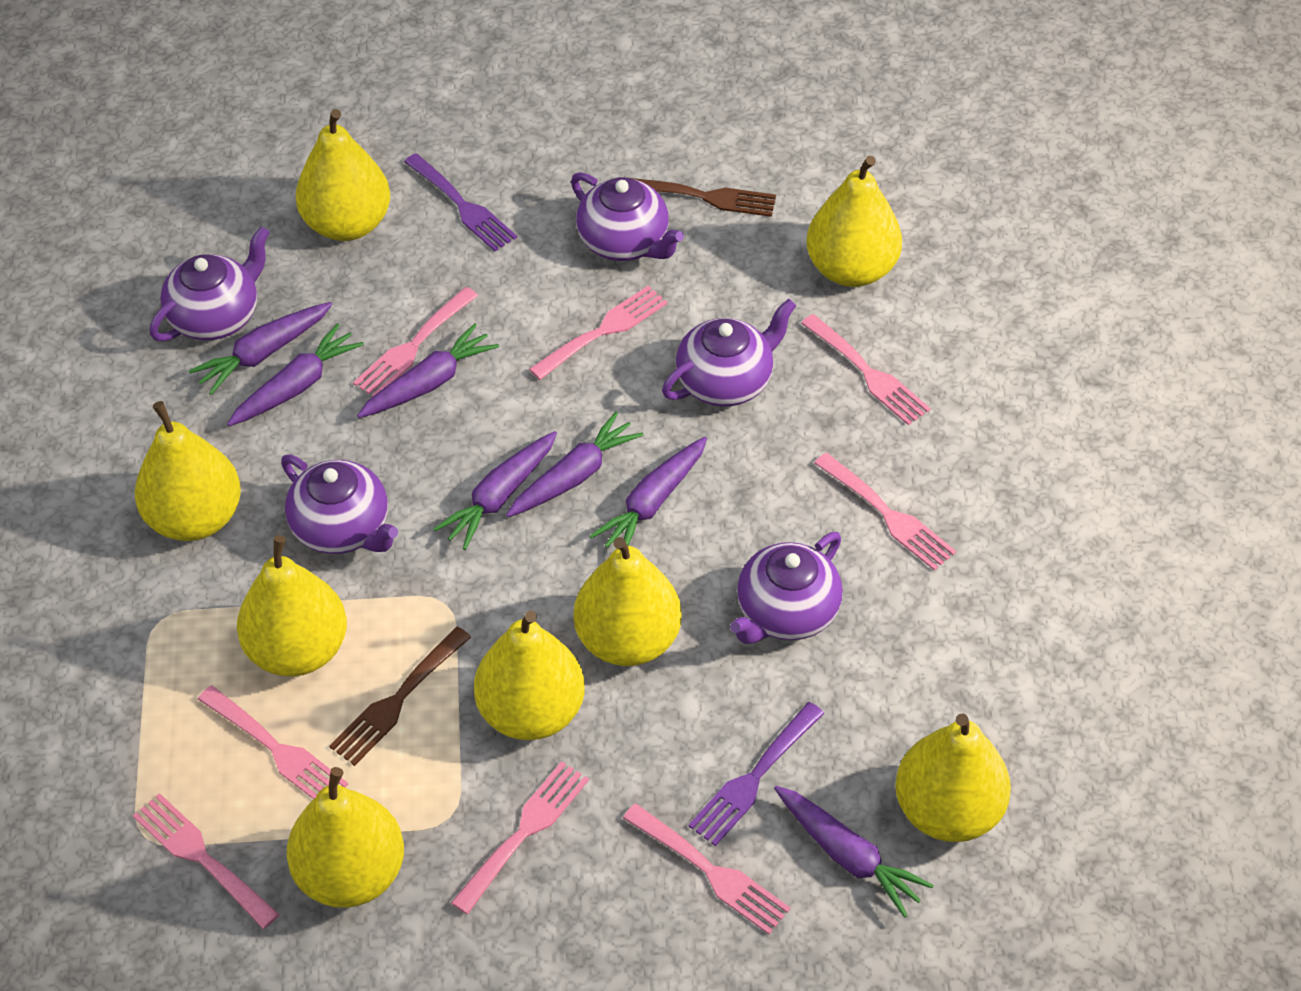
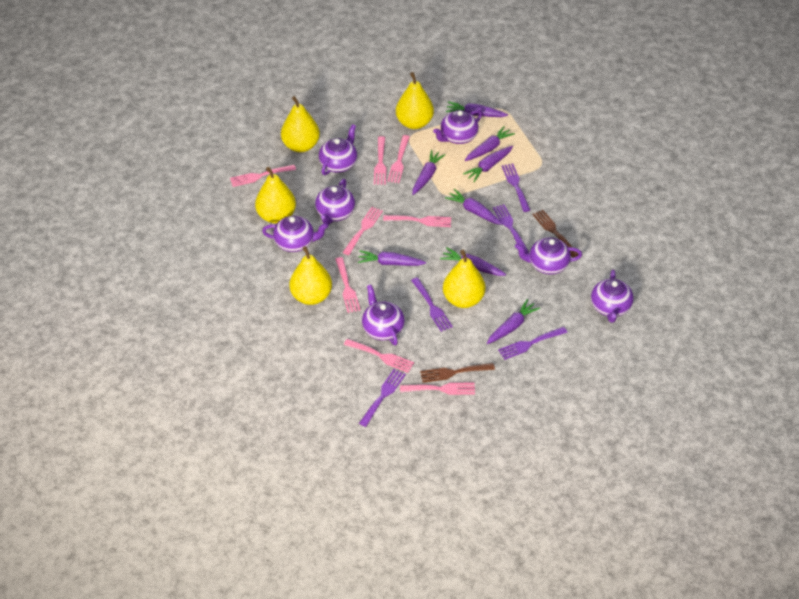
purple carrot: [189,302,332,395] [227,323,364,426] [357,324,499,418] [433,431,557,550] [506,412,644,517] [590,437,707,548] [774,786,934,918] = 7 -> [358,250,426,266] [412,150,446,195] [440,247,506,276] [445,189,502,225] [446,101,508,117] [463,146,513,182] [465,126,515,161] [487,299,540,344] = 8
purple fork: [404,153,517,251] [688,702,825,846] = 2 -> [359,369,406,427] [411,277,453,332] [493,204,529,253] [498,327,567,360] [502,164,530,212] = 5
purple teapot: [150,226,270,341] [281,454,398,554] [571,172,684,261] [662,299,796,407] [730,532,843,644] = 5 -> [262,216,329,252] [315,179,355,225] [319,124,357,175] [362,285,405,346] [433,110,482,144] [515,237,582,274] [591,270,634,323] = 7
yellow pear: [135,401,241,541] [237,535,347,676] [287,767,404,908] [296,109,390,241] [474,611,585,740] [573,537,682,666] [806,156,902,287] [895,713,1011,842] = 8 -> [255,167,296,224] [281,96,320,152] [290,246,332,305] [396,72,434,129] [443,250,485,308] = 5

